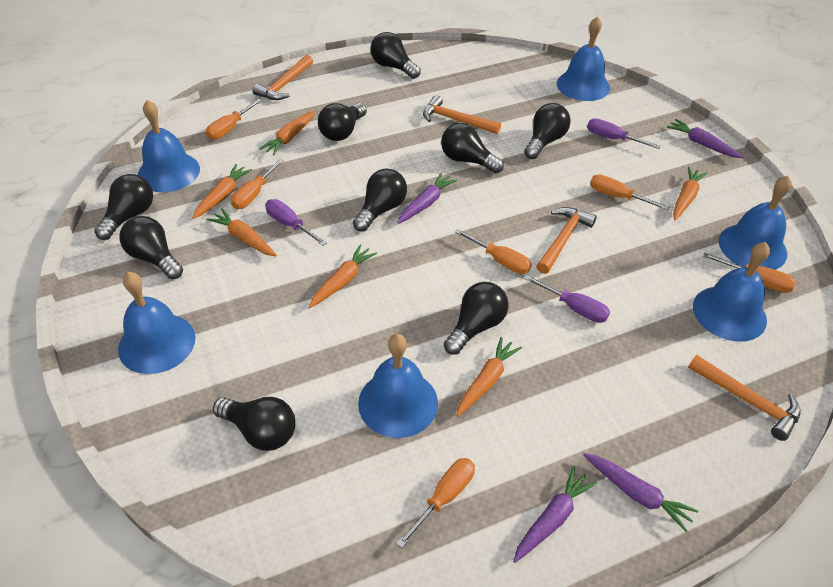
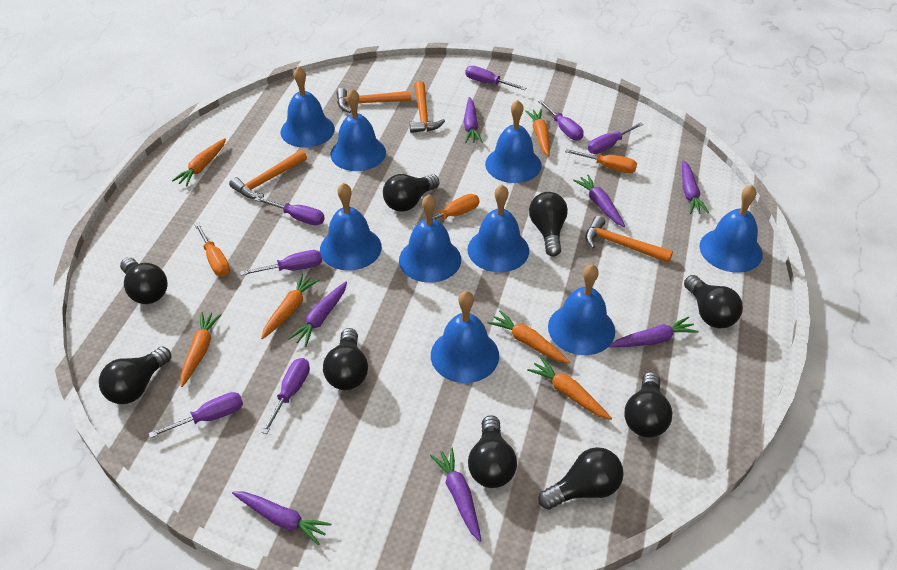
blue bell: [118,272,195,374] [138,100,200,192] [358,334,438,438] [557,16,610,101] [693,242,770,341] [719,176,792,270] = 6 -> [280,66,335,148] [320,183,382,271] [330,89,386,171] [399,194,461,283] [431,291,499,383] [467,185,529,272] [485,100,542,183] [548,264,615,355] [699,185,763,273] = 9
orange screwdriver: [206,99,262,140] [231,158,284,209] [396,458,475,548] [455,229,532,274] [590,174,669,210] [703,253,796,293] = 6 -> [194,223,230,276] [411,194,480,229] [565,149,637,173] = 3
purple carrot: [397,173,457,224] [513,467,597,563] [583,453,698,532] [667,119,743,158] = 4 -> [232,491,331,546] [288,281,347,347] [430,447,481,542] [464,97,482,143] [573,174,625,227] [609,316,699,348] [682,160,709,214] = 7
purple screwdriver: [265,199,327,246] [524,275,610,323] [587,118,661,149] = 3 -> [149,392,243,438] [240,250,322,276] [255,197,325,225] [261,358,310,434] [465,66,526,90] [538,100,584,141] [588,122,644,154] = 7

